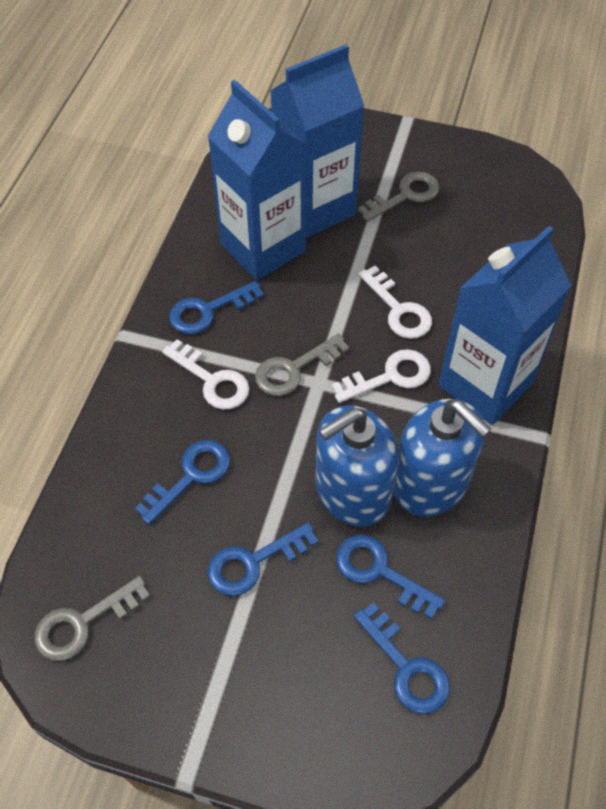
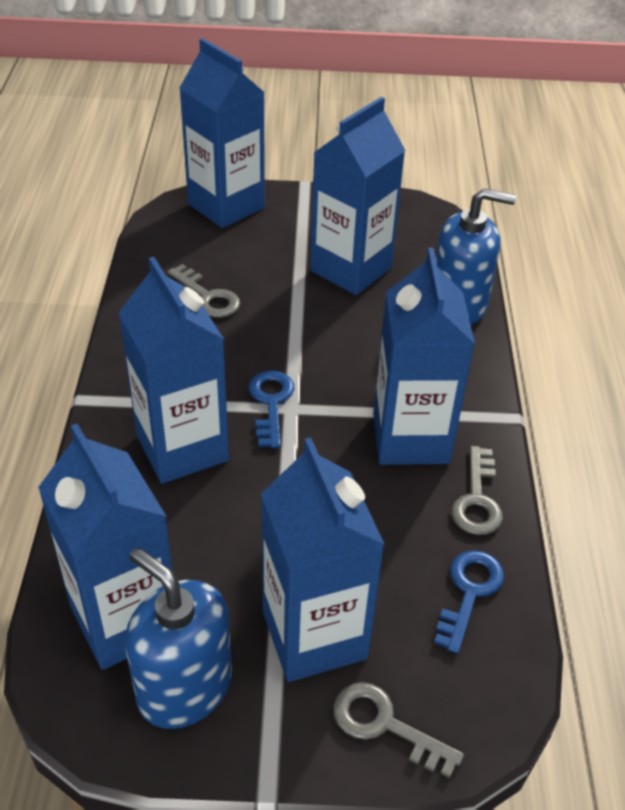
blue carton: [208,80,307,280] [270,44,364,238] [439,226,572,425] = 3 -> [38,424,173,670] [118,257,229,484] [179,38,265,228] [261,438,385,682] [310,97,406,295] [373,248,475,465] = 6
blue key: [135,440,230,525] [169,281,264,334] [208,522,318,596] [336,535,445,619] [354,602,450,714] = 5 -> [249,370,294,448] [434,550,504,654] = 2
white key: [162,339,250,410] [332,349,431,403] [359,266,432,339] = 3 -> none = 0

